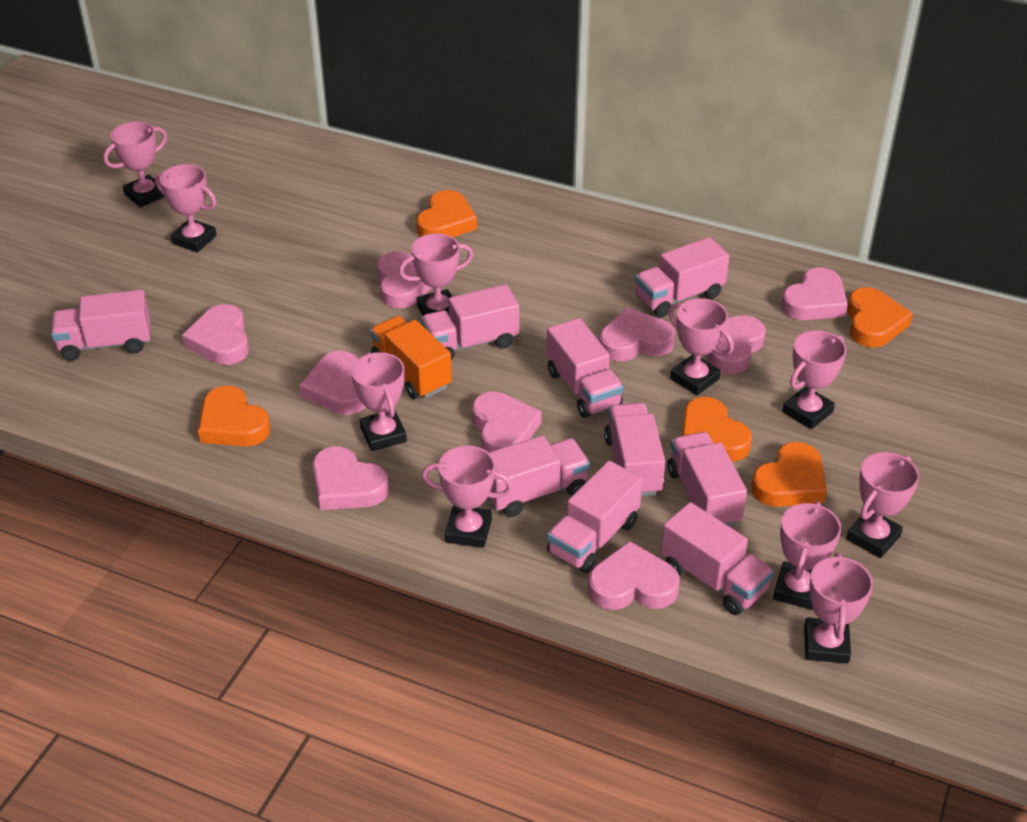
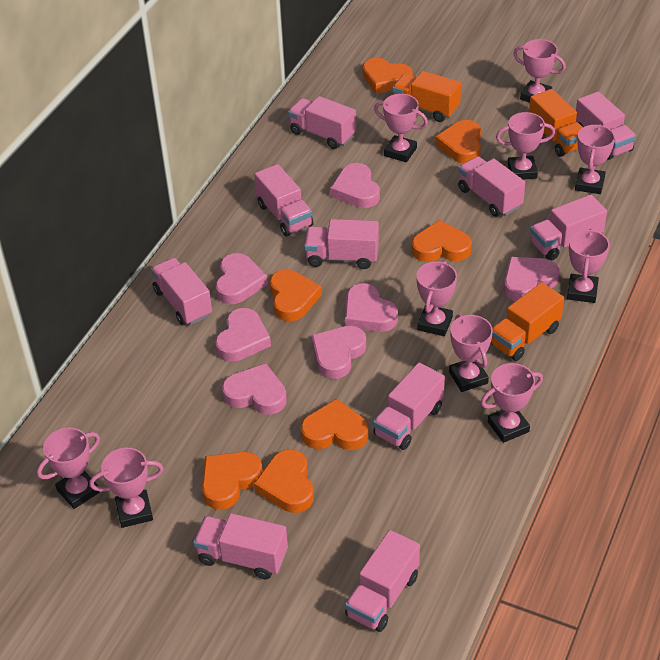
orange heart: [198,386,270,447] [416,190,477,237] [682,397,752,462] [751,442,827,507] [847,287,913,347] = 5 -> [202,452,263,510] [254,449,314,513] [270,269,322,321] [301,399,369,450] [363,58,413,94] [412,220,472,262] [435,120,481,163] = 7
orange truck: [370,316,452,399] = 1 -> [392,71,461,122] [490,282,564,361] [529,89,583,157] = 3
pink heart: [182,304,249,365] [299,351,366,415] [312,446,389,510] [377,251,432,308] [472,392,542,452] [588,541,680,610] [599,307,675,361] [706,315,766,374] [781,267,848,320] = 9 -> [215,308,271,362] [216,253,268,304] [222,364,287,415] [311,326,366,379] [330,163,380,208] [345,283,398,332] [504,257,560,301] = 7
pink truck: [51,290,150,361] [421,284,519,360] [488,436,590,517] [547,318,624,418] [547,461,643,573] [604,403,665,496] [635,237,729,317] [661,502,774,615] [668,432,747,526] = 9 -> [151,258,212,325] [193,513,288,580] [254,164,313,236] [288,96,356,149] [304,219,379,269] [345,530,420,632] [373,363,445,450] [458,156,525,217] [530,194,607,261] [576,91,636,160] = 10

